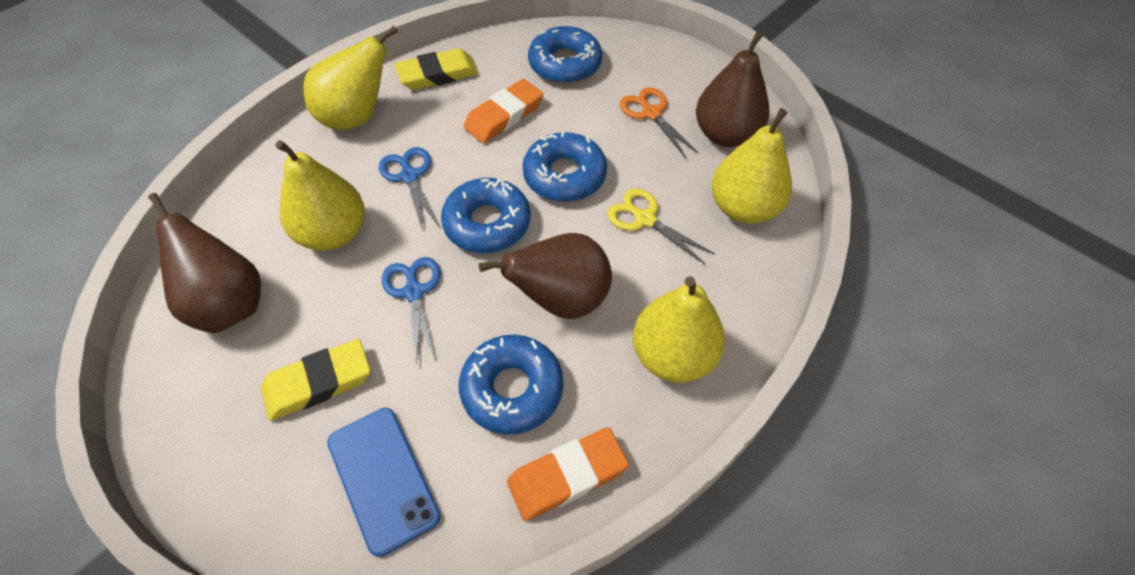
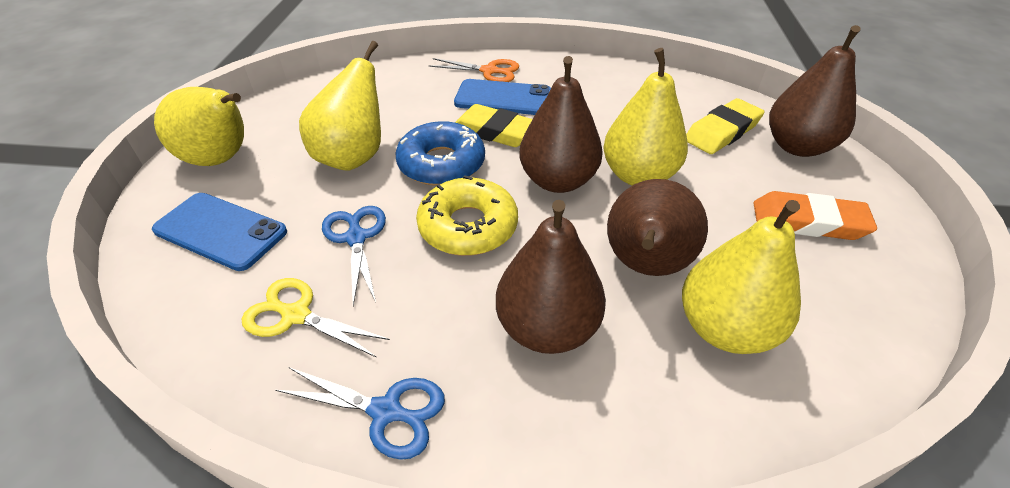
blue donut: [441,178,531,253] [459,335,563,435] [522,131,607,202] [528,26,602,84] = 4 -> [395,121,485,186] = 1
blue phone: [327,408,441,557] = 1 -> [152,193,287,271] [454,79,551,115] = 2
brown pear: [148,193,261,333] [479,233,612,319] [696,32,770,147] = 3 -> [496,200,606,354] [519,56,603,193] [607,179,708,276] [769,25,861,157] = 4
orange eraser: [463,79,543,143] [507,427,629,521] = 2 -> [753,191,877,240] = 1
yellow donut: none = 0 -> [416,175,518,256] = 1

